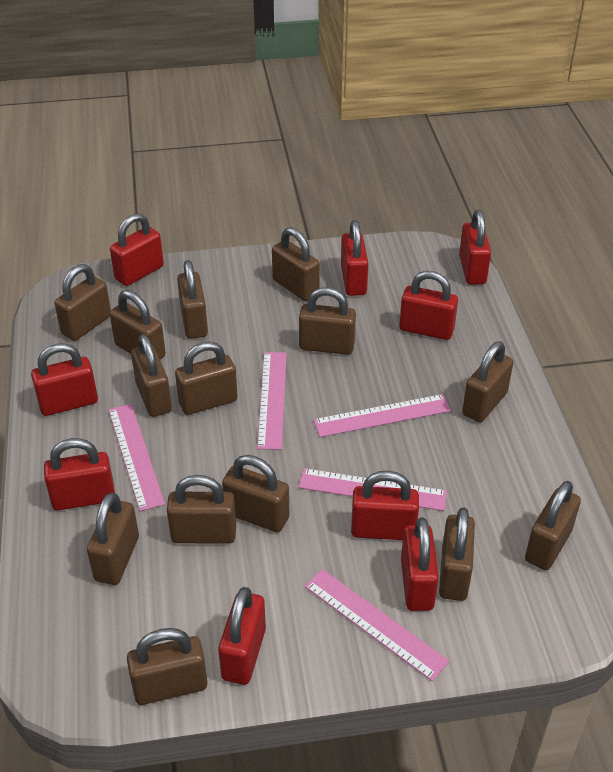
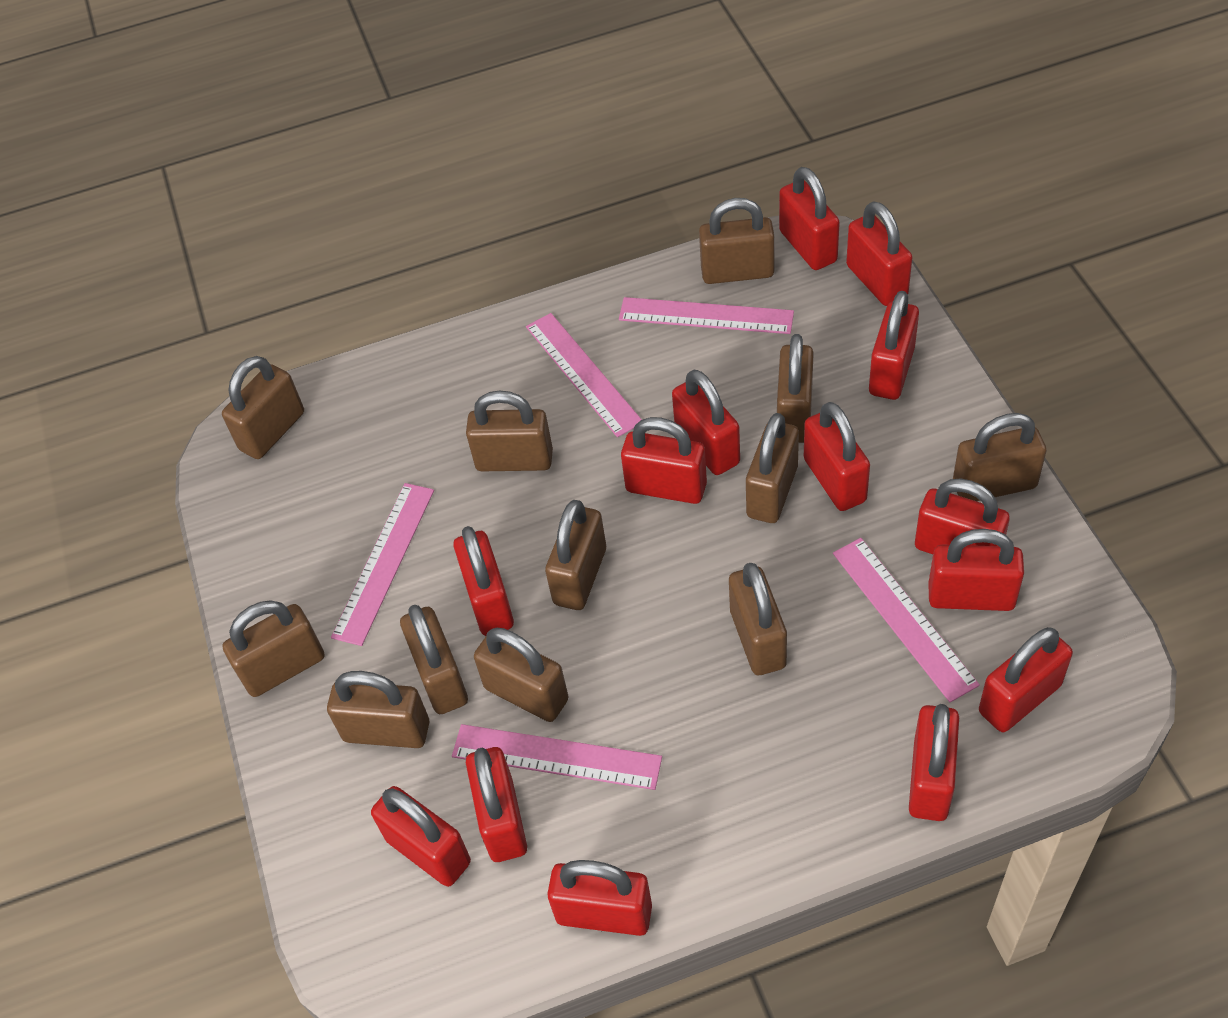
brown padlock: [54,264,111,341] [87,492,139,585] [110,290,166,360] [127,628,207,705] [131,334,172,417] [167,475,236,544] [175,342,238,415] [177,260,208,339] [222,455,289,532] [272,227,320,301] [299,287,356,355] [439,507,475,601] [462,341,513,422] [525,481,581,570] = 14 -> [222,356,304,459] [222,600,325,697] [327,671,429,748] [400,605,468,714] [466,391,553,471] [474,628,569,722] [545,500,606,610] [699,198,775,284] [729,563,787,675] [746,413,799,523] [777,334,814,443] [953,413,1047,501] = 12
red padlock: [31,343,98,416] [44,438,115,510] [110,213,164,286] [218,587,266,685] [341,220,369,296] [351,471,419,540] [399,271,458,340] [401,517,439,611] [459,210,491,285] = 9 -> [371,786,471,887] [453,526,514,636] [466,747,527,862] [547,860,652,936] [621,417,707,504] [672,370,740,475] [779,167,840,270] [804,402,870,511] [846,202,912,306] [869,291,919,400] [909,704,959,821] [915,478,1010,554] [928,529,1024,611] [979,627,1073,732] = 14

